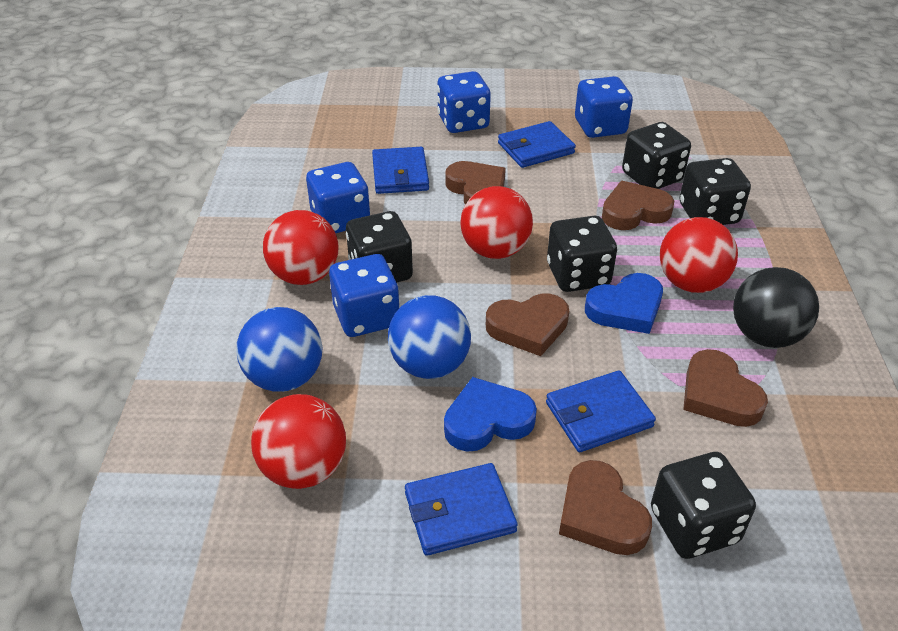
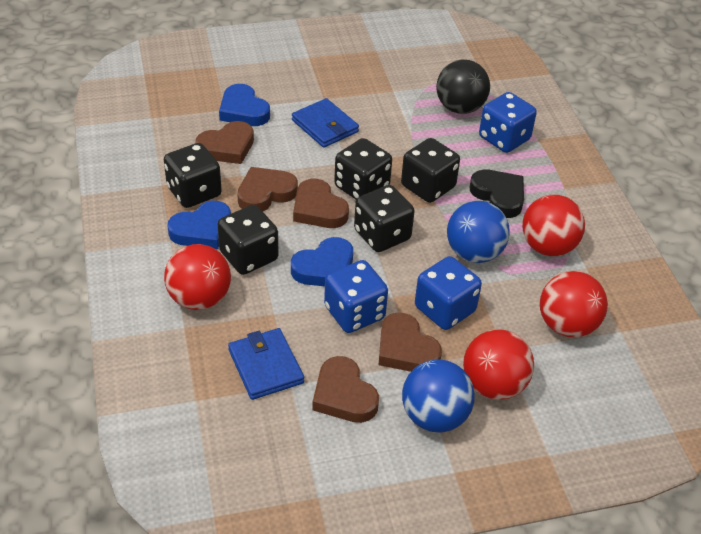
black heart: none = 0 -> [469,169,524,218] = 1
blue dice: [306,162,370,233] [329,254,399,337] [437,71,491,133] [575,76,633,138] = 4 -> [324,260,388,333] [415,256,482,330] [479,92,537,153] = 3
blue heart: [444,377,537,452] [585,273,663,334] = 2 -> [167,201,231,250] [219,84,270,126] [291,237,353,286] = 3
blue wallet: [372,147,429,194] [405,463,518,556] [498,121,576,168] [546,371,656,452] = 4 -> [228,328,304,400] [292,98,359,148] = 2

